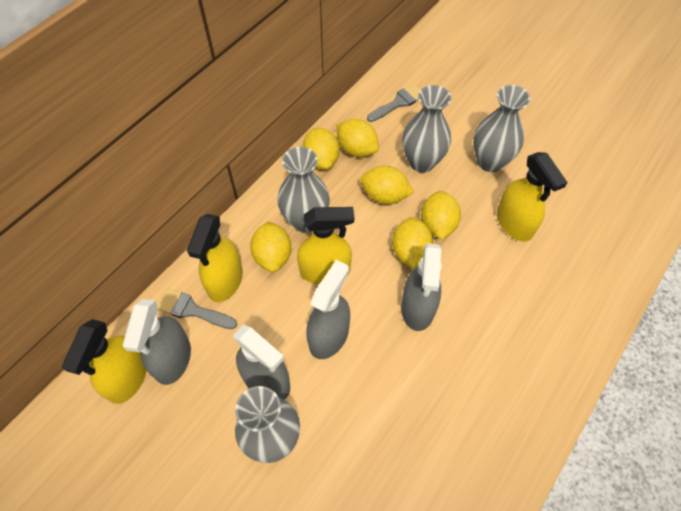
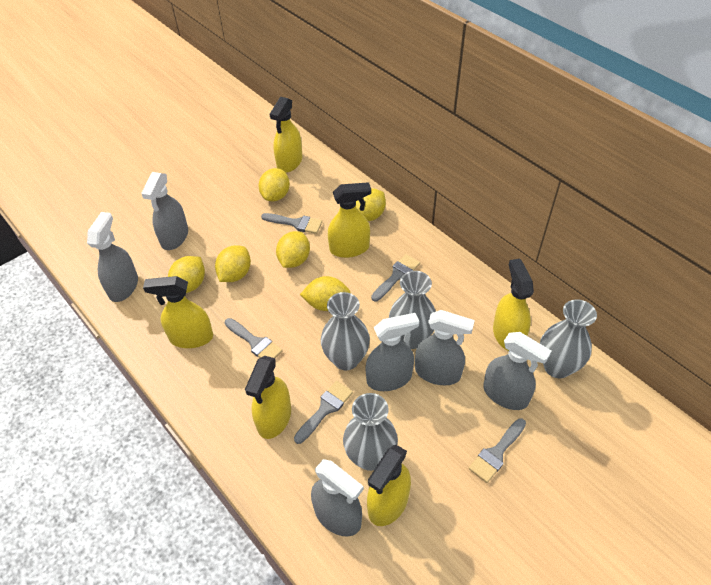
grey brush: [157,288,237,329] [367,84,421,122] = 2 -> [225,318,282,358] [261,213,322,234] [294,381,353,444] [371,254,420,301] [469,418,526,483] = 5
grey spray bottle: [123,299,191,385] [234,325,290,400] [306,260,350,359] [401,243,442,331] = 4 -> [87,212,138,302] [141,172,188,250] [311,459,364,537] [365,313,419,391] [415,310,475,385] [483,332,552,410] = 6
yellow spray bottle: [62,319,147,404] [187,214,243,302] [297,207,354,284] [497,152,568,242] = 4 -> [143,276,213,348] [245,356,291,439] [270,97,302,173] [328,182,371,258] [367,445,411,526] [493,259,534,351] = 6

